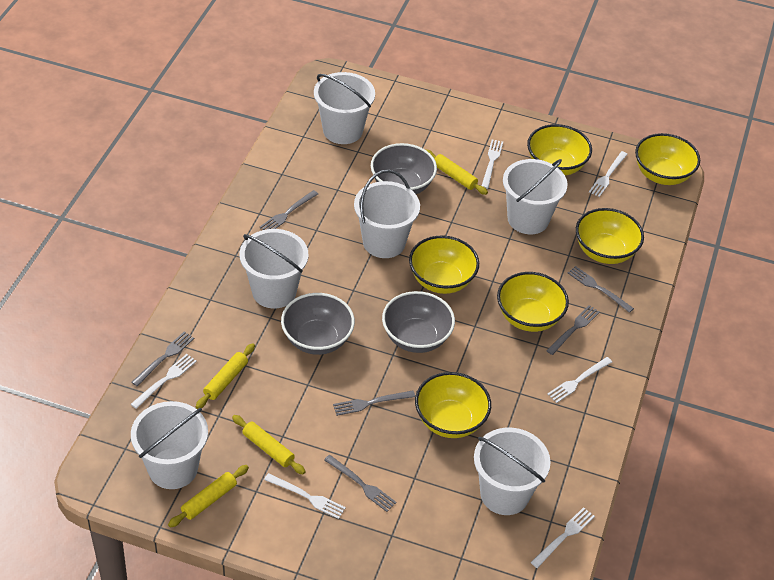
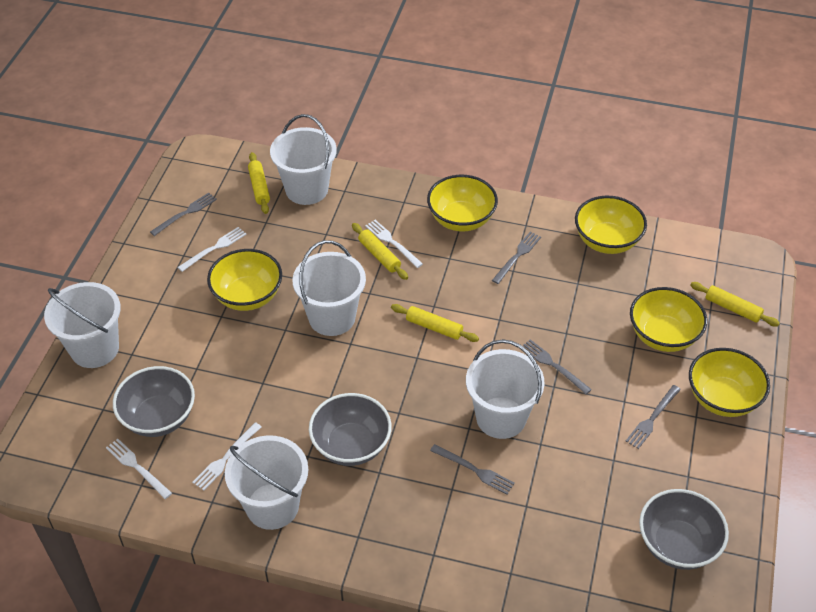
grey fork: [131,332,194,386] [260,190,318,230] [324,455,396,512] [333,391,415,416] [546,305,600,355] [568,266,634,313] = 6 -> [150,193,217,236] [430,444,515,494] [492,232,541,284] [523,339,592,394] [626,385,681,449] = 5
white bucket: [131,401,208,489] [240,229,308,309] [314,72,375,144] [354,170,420,258] [474,428,551,515] [503,159,568,234] = 6 -> [44,282,121,368] [225,436,308,530] [270,114,337,205] [292,240,366,336] [466,339,545,439] = 5
white fork: [131,354,197,409] [264,473,346,519] [482,139,503,189] [531,507,595,568] [547,357,612,403] [589,151,628,197] = 6 -> [106,439,172,499] [177,227,246,272] [192,422,262,491] [365,220,423,268] = 4
yellow bowl: [409,235,479,294] [415,372,491,438] [497,272,569,332] [527,124,592,176] [576,208,644,264] [635,133,700,185] = 6 -> [207,249,282,311] [427,175,498,231] [575,196,647,254] [630,287,707,352] [689,348,770,417] = 5

